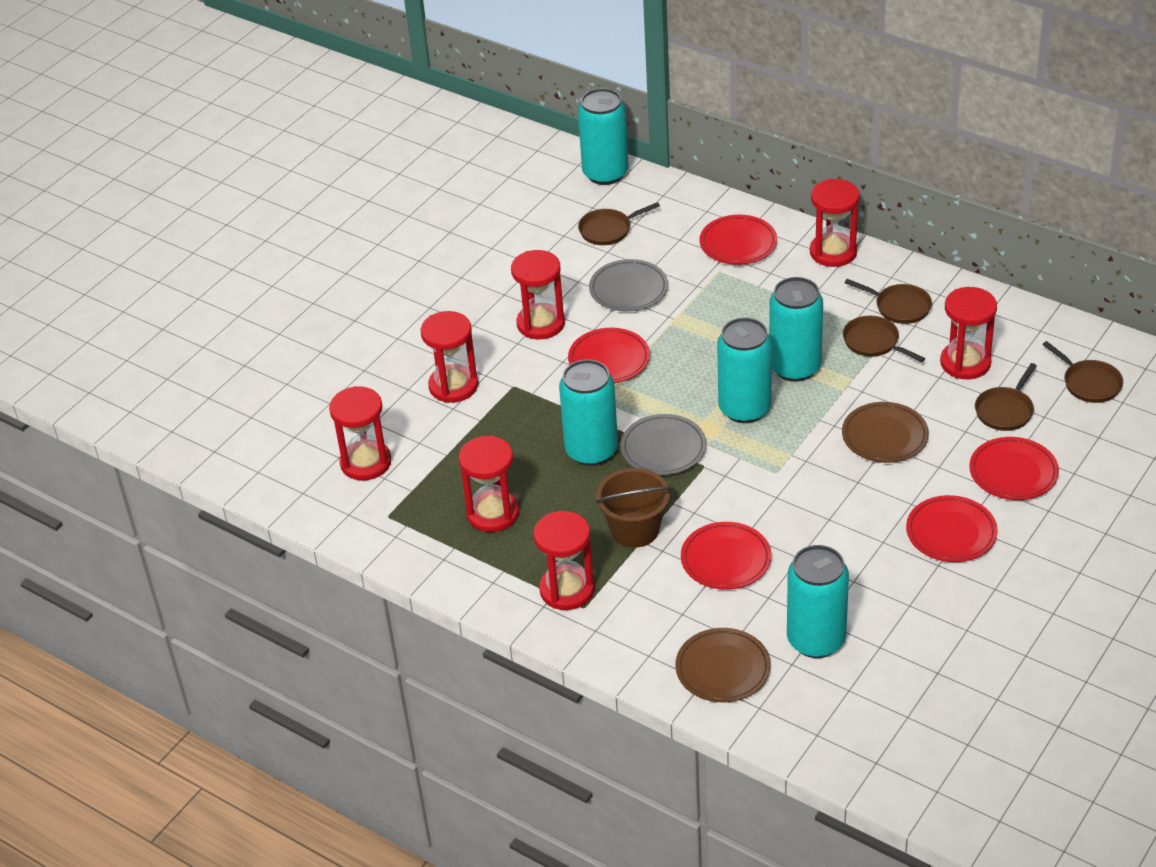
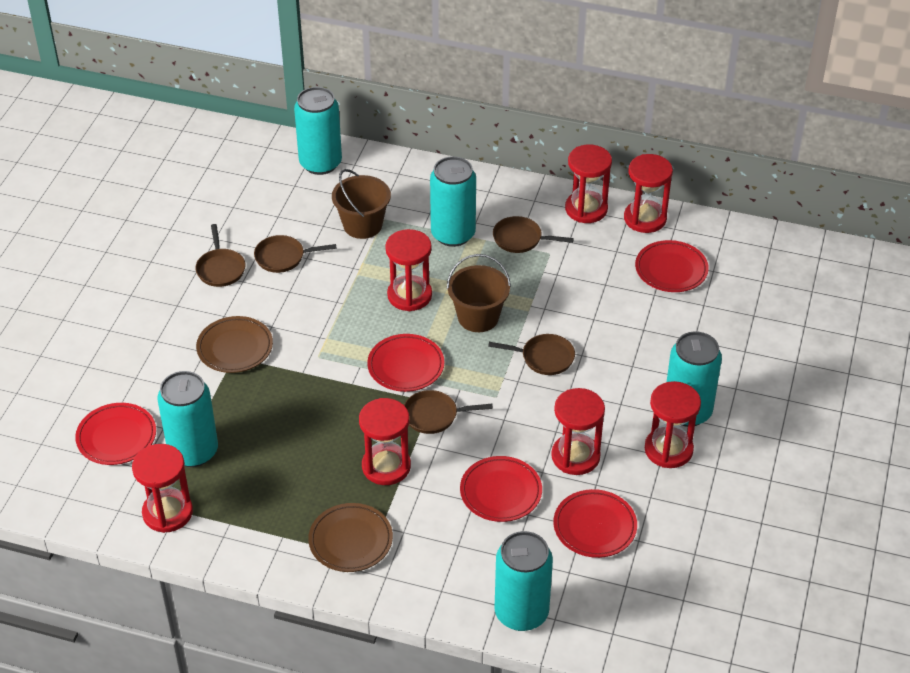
brown bucket: [595,468,671,548] = 1 -> [332,169,391,239] [447,254,511,332] = 2
grey plate: [589,259,668,312] [621,414,706,475] = 2 -> none = 0

